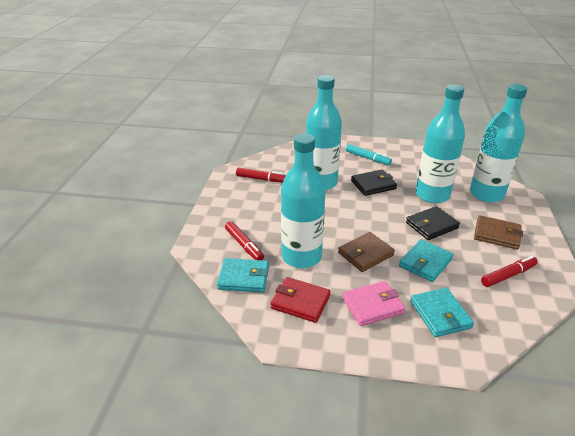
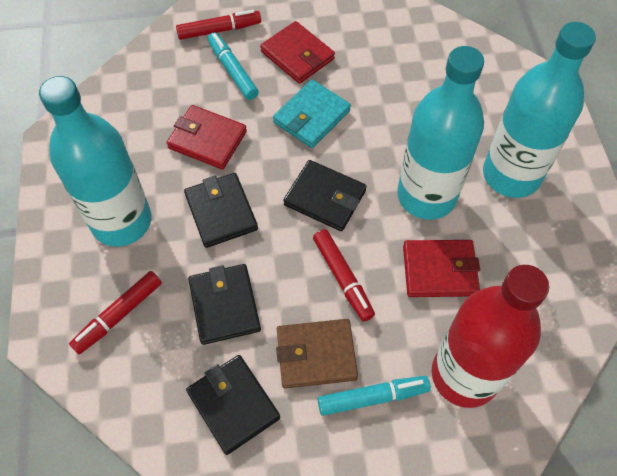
black wallet: [351,170,397,196] [406,206,460,240] = 2 -> [184,173,258,248] [186,355,280,455] [188,264,261,345] [283,160,367,231] = 4
brown wallet: [338,232,395,272] [474,215,523,250] = 2 -> [276,319,358,388] = 1
pink wallet: [342,281,405,326] = 1 -> none = 0
red bottle: none = 0 -> [432,265,549,408] = 1
red wallet: [270,277,331,323] = 1 -> [167,105,247,169] [260,21,335,84] [403,240,480,297] = 3
turquoise bottle: [281,134,326,268] [306,75,342,190] [416,84,465,203] [470,84,527,203] = 4 -> [39,76,151,247] [397,46,484,220] [483,22,596,198] = 3
turquoise marker: [346,144,392,165] = 1 -> [208,32,259,100] [318,376,431,416] = 2
turquoise wallet: [217,258,269,292] [399,239,454,282] [410,288,474,337] = 3 -> [273,80,351,148] = 1

